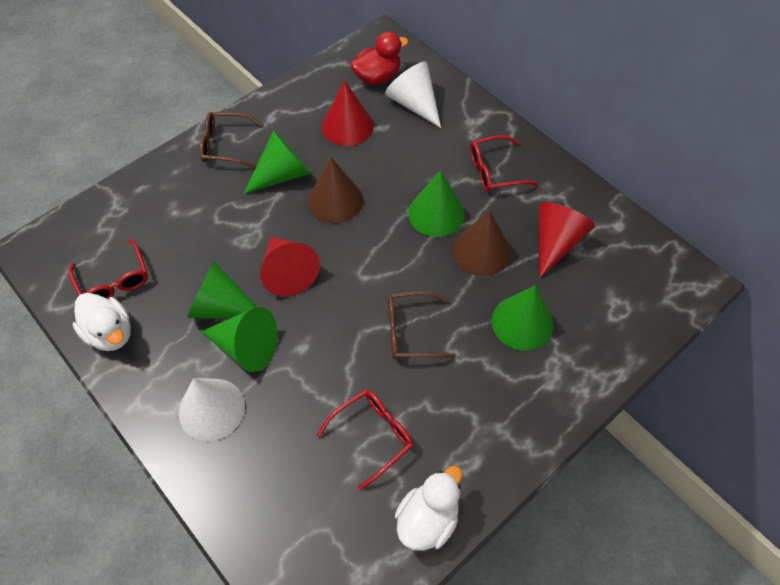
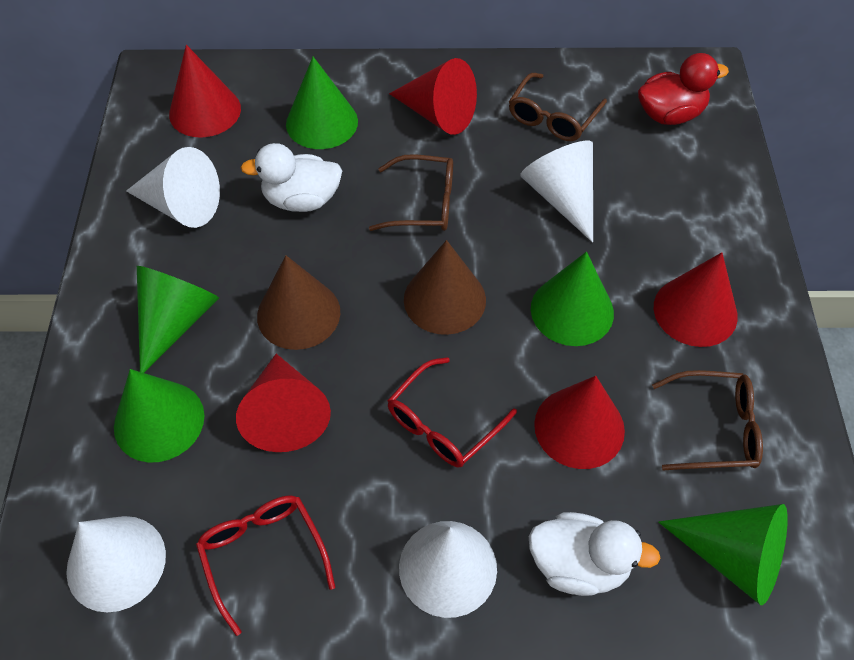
brown glasses: [200,112,263,168] [388,291,456,359] = 2 -> [369,154,453,231] [509,73,607,141] [652,370,763,470] = 3
red cone: [260,237,320,296] [322,80,374,146] [539,202,595,278] = 3 -> [169,45,241,138] [236,354,331,452] [389,58,477,135] [534,376,625,469] [654,252,738,347] = 5
red glasses: [68,239,148,299] [317,389,413,490] [470,135,538,192] = 3 -> [196,495,335,636] [387,357,517,467] = 2
white cone: [179,378,245,441] [385,61,441,128] = 2 -> [66,516,166,613] [126,147,220,228] [399,521,497,618] [520,141,593,243] = 4

